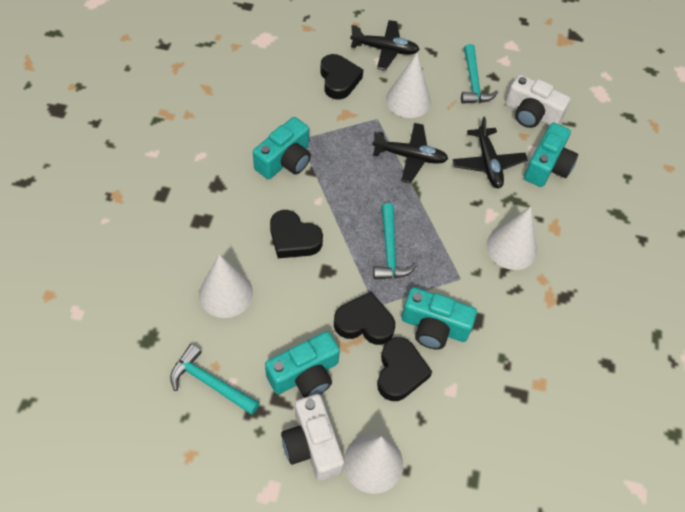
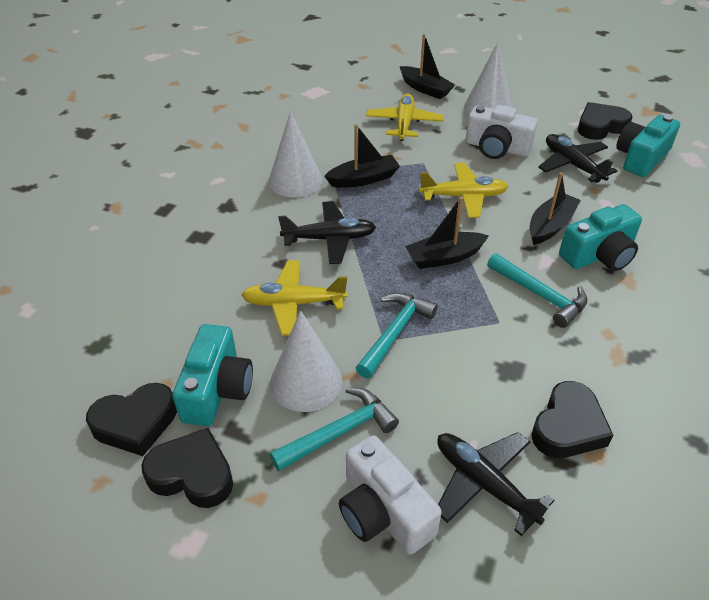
black boat: none = 0 -> [324,124,400,188] [400,34,455,99] [405,197,489,269] [530,172,581,245] = 4
turquoise camera: [253,117,311,179] [265,331,340,398] [401,287,477,349] [524,122,578,187] = 4 -> [172,324,253,426] [559,204,642,271] [616,115,680,177] = 3
white cone: [199,254,253,318] [344,434,403,494] [386,53,431,118] [486,207,537,270] = 4 -> [268,111,323,197] [270,311,343,412] [464,42,511,115] = 3
yellow plane: none = 0 -> [242,260,348,336] [366,94,444,141] [419,163,509,218] = 3

